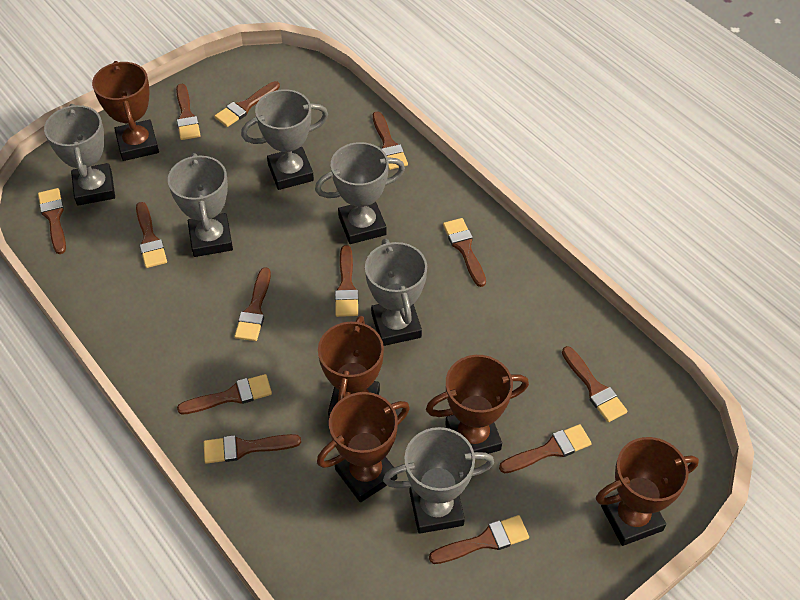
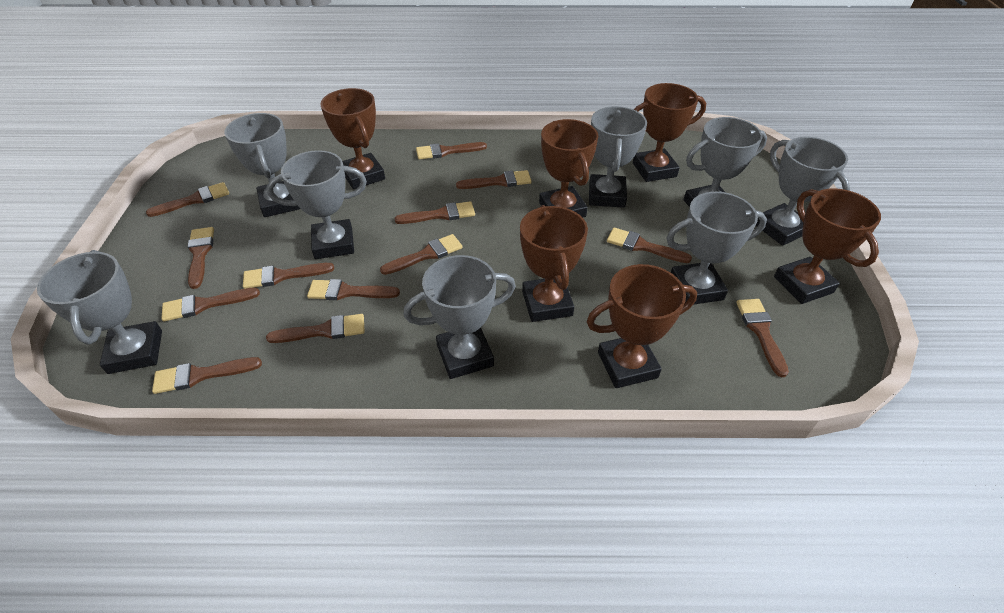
brown trophy: [92,61,159,161] [317,392,410,502] [318,316,384,417] [426,355,529,454] [596,437,699,546] = 5 -> [321,88,385,189] [520,205,588,322] [539,119,598,217] [587,264,697,388] [633,83,706,182] [774,188,881,304] = 6
grey trophy: [44,104,115,206] [168,153,233,257] [241,90,328,190] [315,142,405,244] [365,239,427,346] [383,427,494,534] = 6 -> [37,250,162,374] [224,113,300,217] [267,150,367,259] [404,255,516,379] [589,106,647,208] [666,192,767,305] [684,117,767,207] [756,137,850,246] = 8

